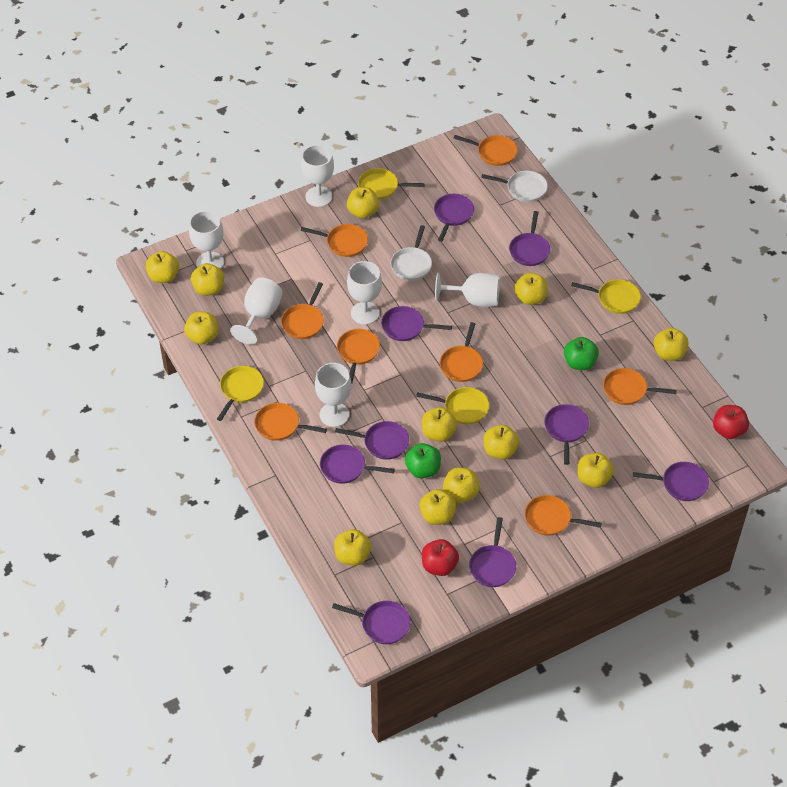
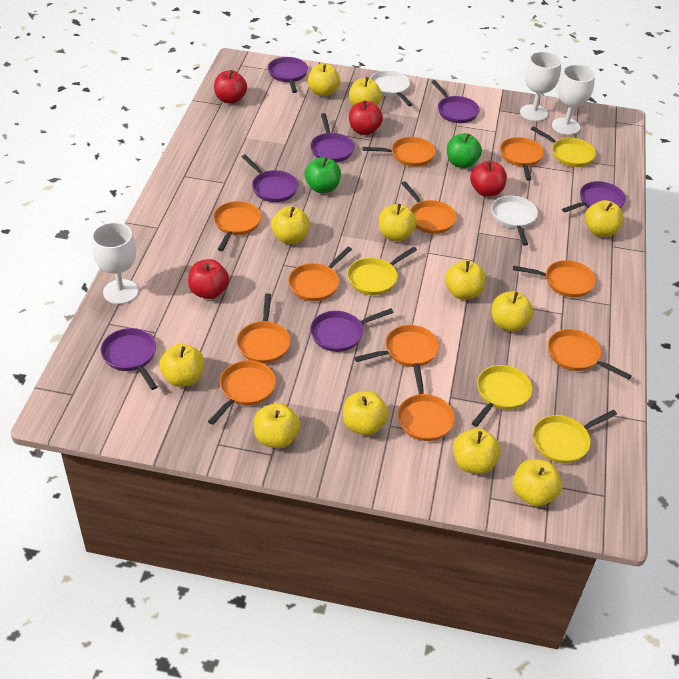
orange pan: [254,403,327,441] [281,282,324,339] [301,224,368,257] [337,329,380,384] [440,322,483,382] [454,135,518,166] [525,495,602,536] [603,368,677,405] = 8 -> [208,360,276,425] [213,201,261,251] [237,293,291,363] [288,247,352,301] [354,325,439,367] [362,137,435,167] [398,363,455,441] [401,181,456,234] [500,137,544,181] [513,260,596,297] [548,329,632,380] = 11
purple pan: [320,445,395,484] [332,601,411,644] [335,421,409,460] [381,306,452,341] [434,194,474,242] [469,517,516,587] [509,211,550,266] [544,404,589,465] [633,462,709,501] = 9 -> [101,328,157,390] [242,155,298,202] [268,57,308,93] [310,113,354,162] [310,308,394,352] [431,80,479,123] [562,181,626,212] = 7
red apple: [422,539,459,576] [713,405,749,439] = 2 -> [188,259,229,299] [214,70,247,104] [349,100,383,135] [470,161,507,197] = 4
white goblet: [189,211,224,269] [230,278,283,345] [301,145,334,207] [315,363,352,427] [347,261,382,325] [435,273,500,307] = 6 -> [92,222,138,304] [520,52,561,121] [552,65,595,135] = 3

